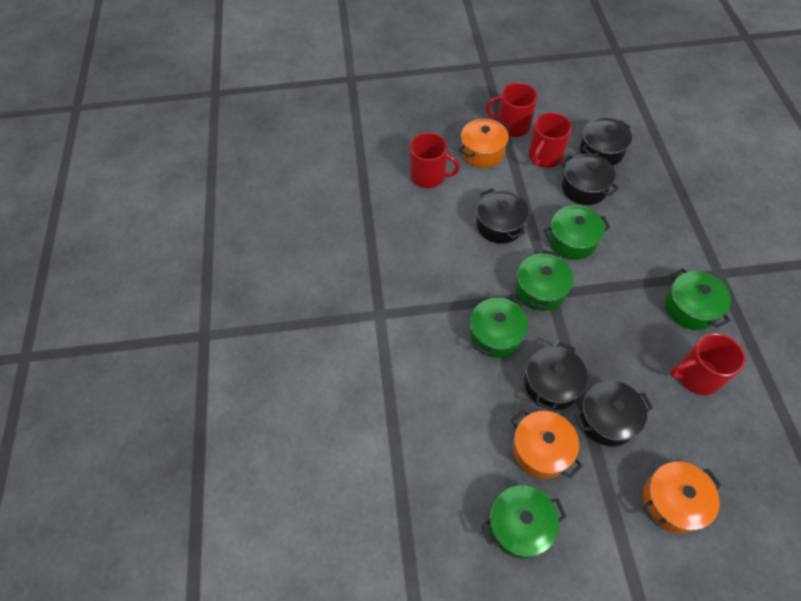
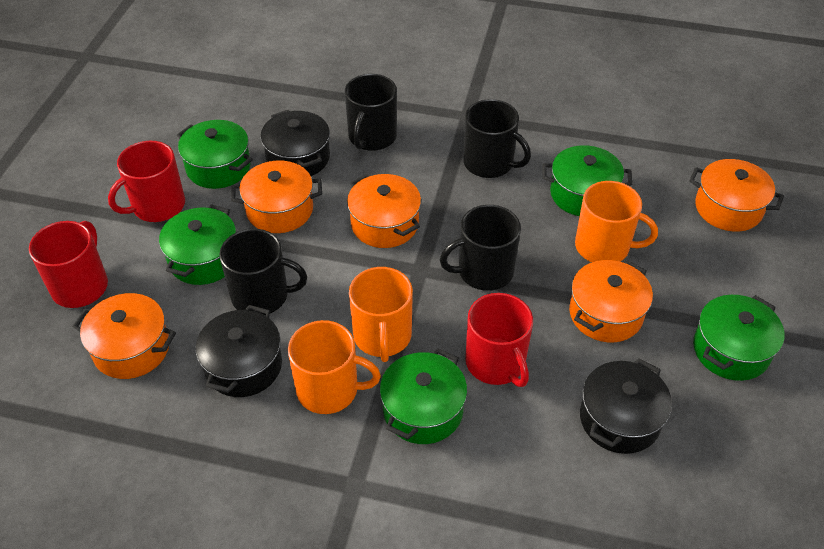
black mug: none = 0 -> [219,229,307,315] [345,74,397,151] [440,205,521,291] [463,99,531,178] = 4
black pot: [477,188,529,244] [524,342,588,411] [560,154,619,205] [575,381,653,446] [580,118,632,166] = 5 -> [195,305,282,397] [260,110,330,176] [580,358,672,454] = 3
orange mug: none = 0 -> [288,320,381,414] [349,267,413,362] [575,181,658,262] = 3
orange pot: [459,119,510,168] [511,409,582,479] [643,462,721,533] = 3 -> [73,293,176,379] [231,161,322,233] [347,174,421,248] [569,260,653,342] [689,159,784,232] = 5
red mug: [410,132,460,188] [486,83,538,137] [529,112,572,168] [670,333,746,395] = 4 -> [29,221,108,308] [108,141,185,222] [465,293,533,387] = 3

